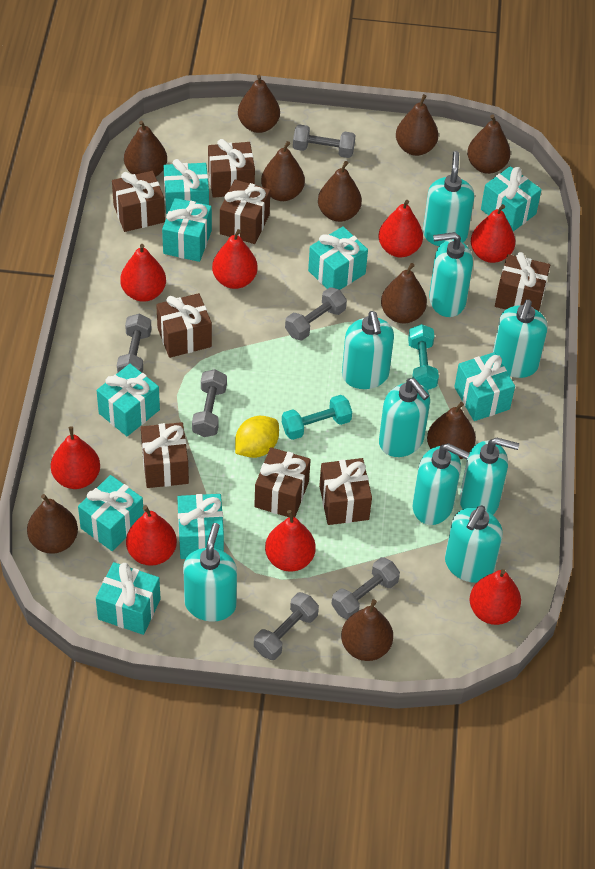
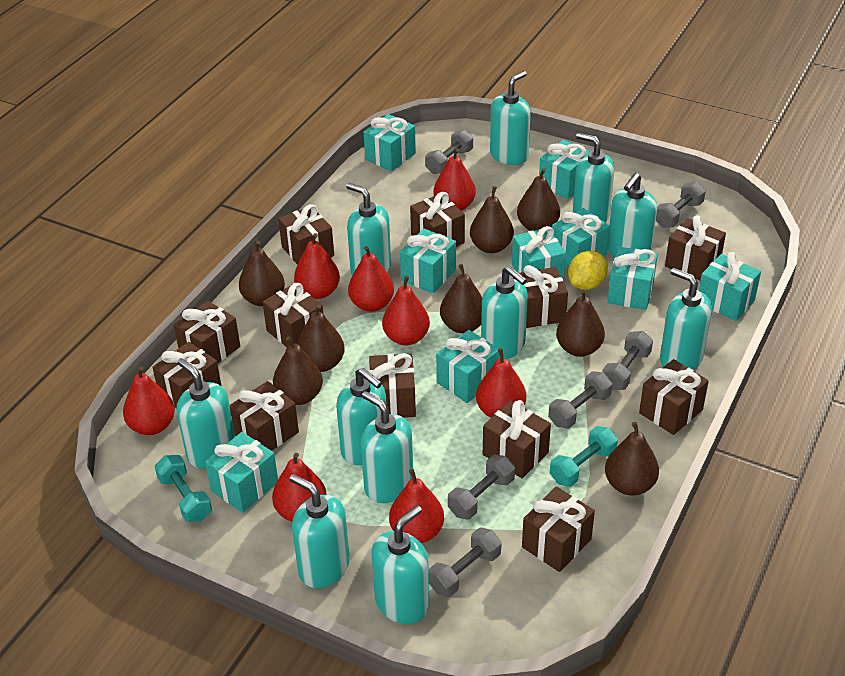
brown gift: [112,171,165,232] [141,422,189,488] [156,293,212,358] [208,139,255,198] [220,180,270,244] [254,447,311,517] [319,458,372,525] [495,252,550,311] = 8 -> [152,342,222,409] [174,301,240,363] [230,381,299,451] [262,283,323,347] [278,204,334,265] [369,353,416,418] [410,192,465,247] [483,400,551,478] [513,265,568,328] [522,486,595,572] [639,359,709,435] [665,215,726,281] = 12
brown pear: [27,494,78,554] [124,121,167,177] [238,75,280,133] [261,141,305,201] [318,161,362,222] [341,599,393,661] [381,263,427,323] [396,94,438,156] [427,402,476,459] [467,115,510,174] = 10 -> [239,241,285,306] [273,336,323,405] [297,304,345,372] [440,264,482,333] [470,186,514,253] [517,168,560,231] [556,290,605,357] [605,422,659,495] = 8
turquoise soap dispenser: [183,523,237,622] [342,311,394,389] [379,378,430,457] [413,443,470,525] [423,151,474,246] [429,232,473,317] [445,505,503,583] [460,437,519,515] [493,299,548,378] = 9 -> [176,358,235,469] [289,474,350,588] [336,368,387,465] [346,183,391,276] [361,391,413,503] [372,505,429,624] [481,266,528,359] [490,71,531,165] [573,133,615,223] [608,173,657,257] [660,268,712,370] = 11

